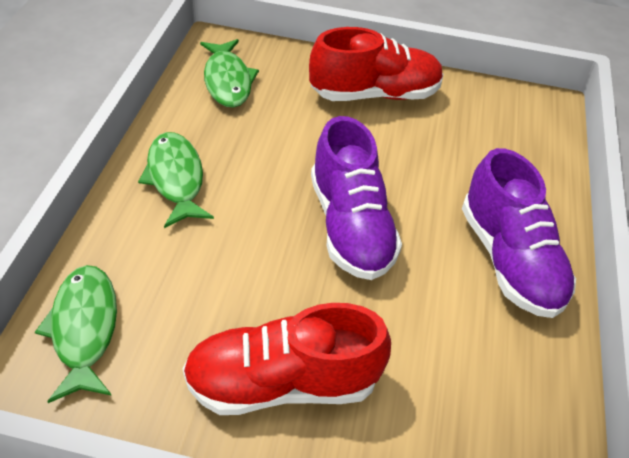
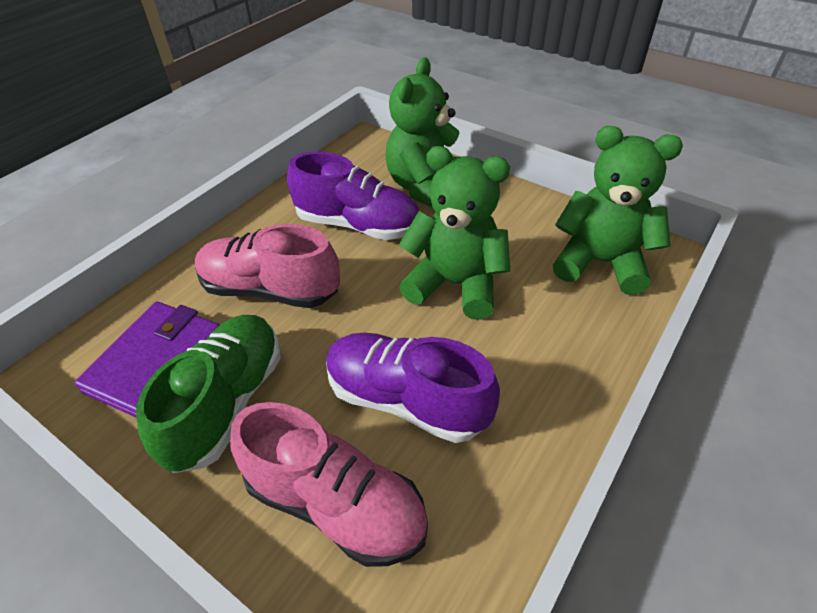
green fish: [35,265,117,403] [138,132,214,228] [200,39,259,108] = 3 -> none = 0
green shoe: none = 0 -> [136,315,281,473] = 1
green teddy bear: none = 0 -> [386,57,459,208] [399,146,510,320] [553,126,683,295] = 3
pink shoe: none = 0 -> [195,224,340,308] [230,402,428,567] = 2
purple wallet: none = 0 -> [75,302,220,417] = 1
red shoe: [182,303,391,415] [309,27,444,101] = 2 -> none = 0

